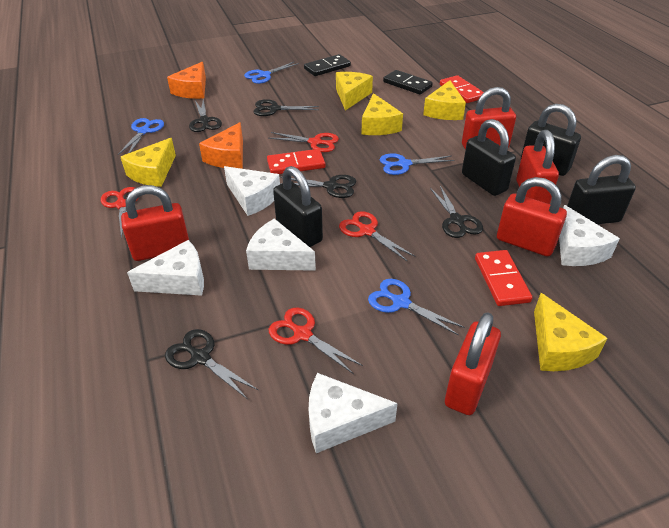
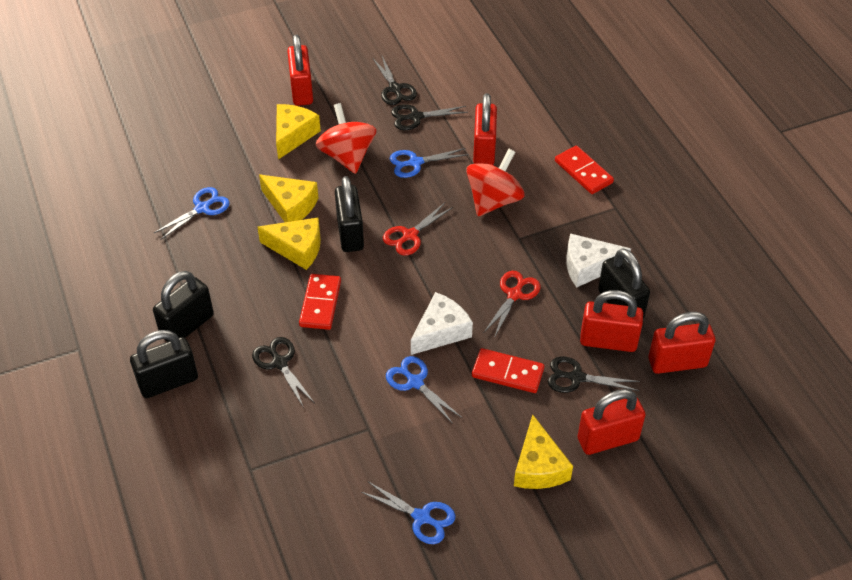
black domino: [304,54,351,76] [383,70,433,95] = 2 -> none = 0
black scissors: [165,329,258,399] [189,99,222,132] [253,99,319,116] [280,175,356,198] [430,186,483,238] = 5 -> [252,337,314,408] [373,56,417,105] [391,104,468,130] [548,356,640,393] = 4
orange cheese: [167,62,206,99] [199,122,243,169] = 2 -> none = 0
red scissors: [101,187,139,239] [269,132,339,152] [269,307,363,374] [339,211,415,261] = 4 -> [383,203,453,255] [484,271,541,338] = 2
red spinning top: none = 0 -> [316,103,376,174] [466,149,524,216] = 2
white cheese: [127,240,204,296] [224,166,280,216] [246,218,316,271] [309,373,398,453] [559,205,620,266] = 5 -> [411,292,473,355] [566,233,631,287] = 2
yellow cheese: [121,138,176,187] [336,72,373,111] [361,93,403,135] [423,80,466,120] [534,293,608,371] = 5 -> [257,218,321,270] [259,175,318,222] [276,104,321,160] [514,415,573,489] = 4

